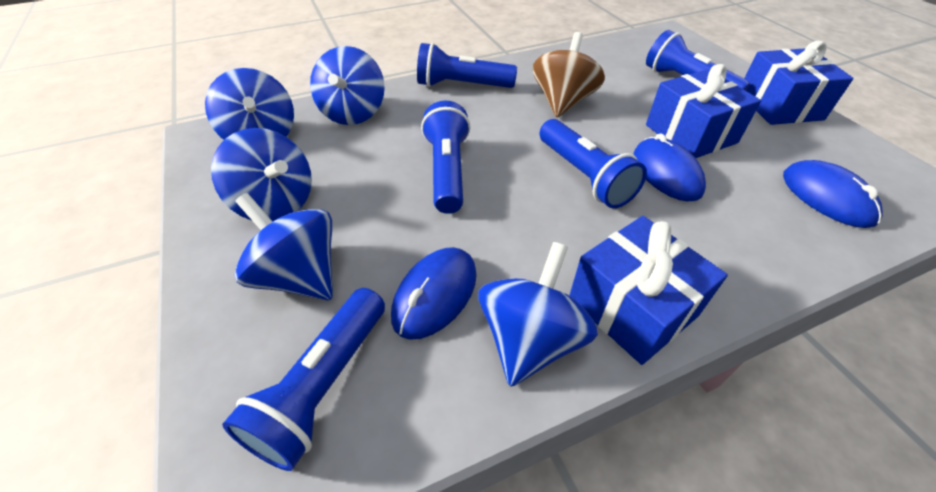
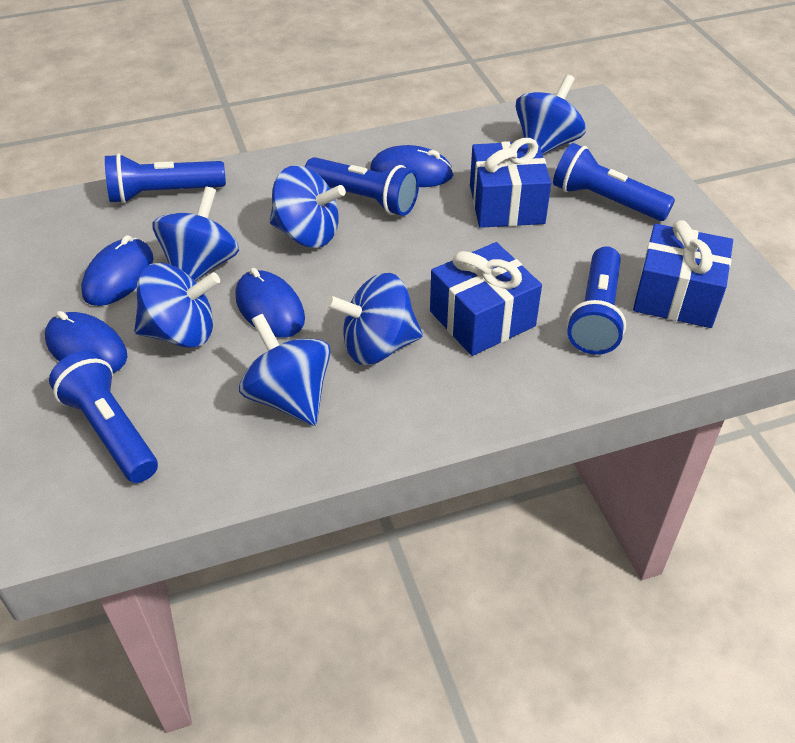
blue mouse: [391,247,477,340] [633,133,706,202] [783,160,883,228] = 3 -> [45,311,127,373] [81,235,153,306] [235,268,305,338] [370,145,454,187] = 4
blue spinning top: [205,68,294,140] [211,128,312,221] [235,193,333,300] [310,46,385,125] [478,242,598,387] = 5 -> [134,263,220,348] [152,187,239,281] [239,314,331,426] [270,165,346,248] [326,273,423,365] [515,74,586,155] = 6
brown spinning top: [533,32,605,117] = 1 -> none = 0

